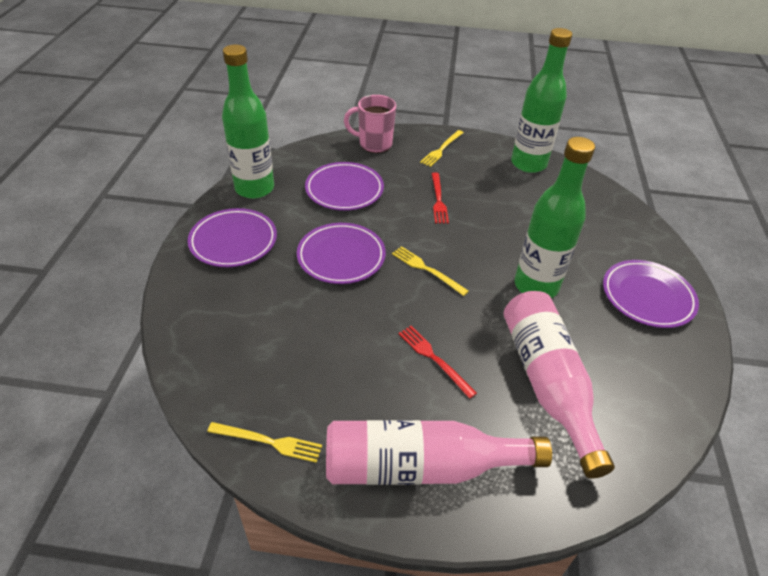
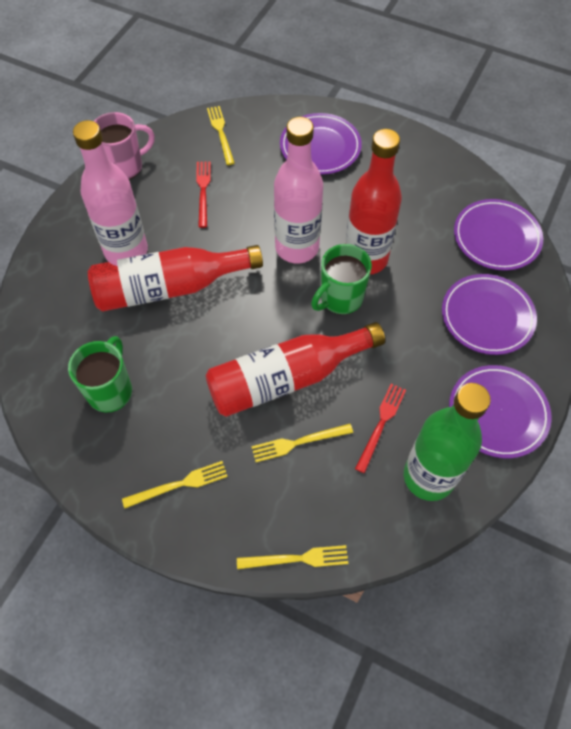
green bottle: [222,45,274,199] [511,28,573,173] [514,137,595,298] = 3 -> [404,383,491,501] = 1
green mug: none = 0 -> [68,336,132,413] [311,244,372,315] = 2
red bottle: none = 0 -> [88,245,263,312] [206,322,385,417] [346,129,402,275] = 3
yellow fork: [207,422,322,463] [392,246,469,296] [420,130,464,167] = 3 -> [122,461,228,508] [207,106,235,165] [237,545,348,569] [251,424,353,462] = 4

